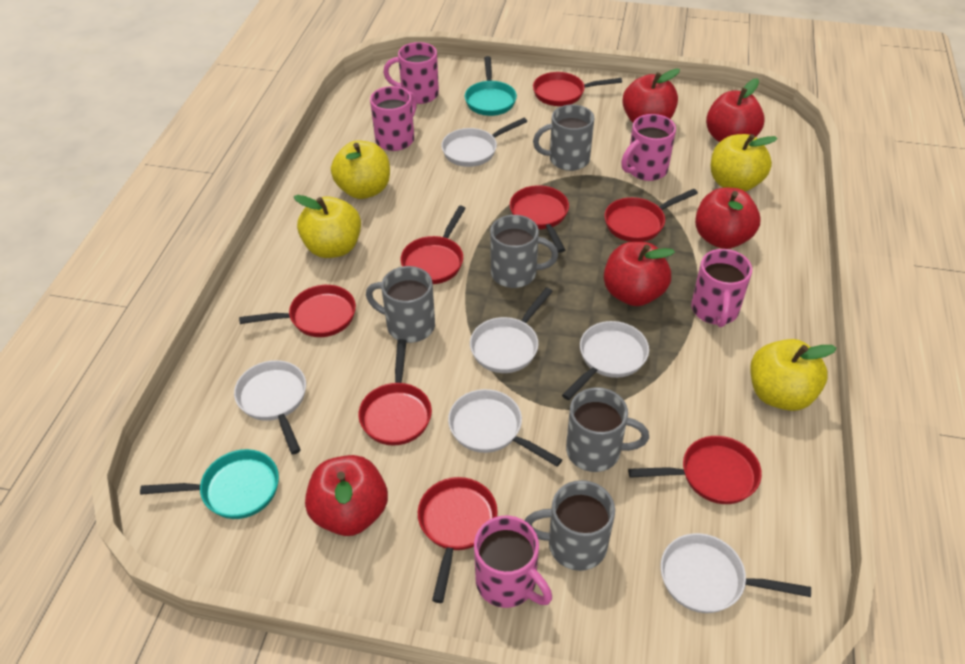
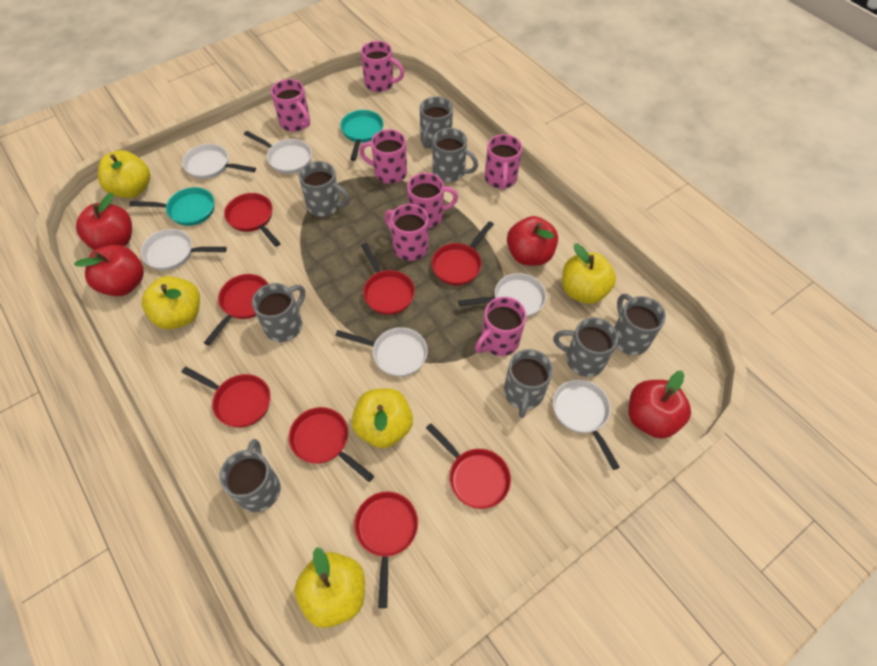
grey mug: [366,266,435,343] [490,215,558,288] [525,480,615,571] [533,104,594,171] [566,387,649,472] = 5 -> [219,439,281,512] [252,283,305,342] [299,161,350,217] [420,96,453,149] [432,128,478,182] [504,349,553,418] [553,317,618,377] [615,294,666,355] = 8
pink mug: [370,86,417,151] [383,42,439,104] [474,516,552,608] [621,114,676,181] [691,249,752,327] = 5 -> [271,79,310,132] [359,129,407,184] [361,41,404,92] [384,204,429,261] [407,173,458,228] [475,297,526,356] [485,134,522,190] = 7
red apple: [305,455,388,536] [604,242,675,306] [622,68,680,123] [695,188,760,249] [706,78,765,142] = 5 -> [74,245,144,296] [76,193,132,250] [507,216,558,266] [628,370,691,439] = 4
yellow apple: [294,195,361,258] [331,140,390,199] [711,134,778,192] [750,339,837,411] = 4 -> [98,150,150,198] [142,276,200,329] [294,547,365,628] [352,388,413,448] [562,244,616,304] = 5

